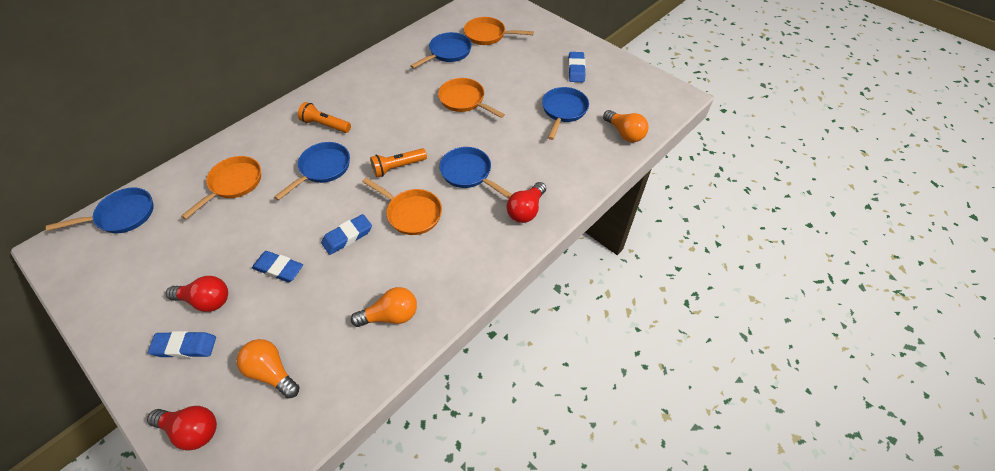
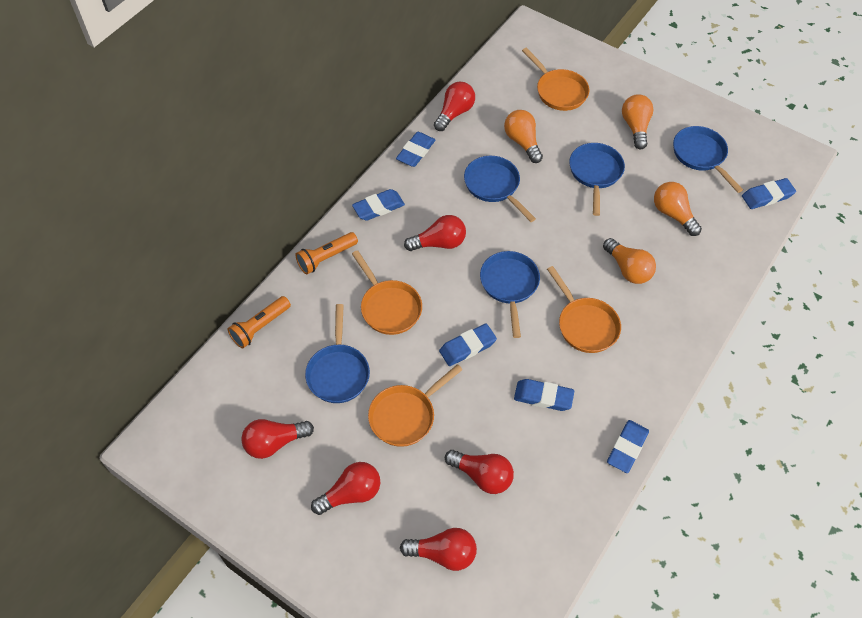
blue eraser: [148,331,216,358] [252,251,303,282] [321,214,372,255] [568,52,586,82] = 4 -> [352,189,405,221] [396,132,435,167] [439,324,497,366] [514,379,574,411] [607,420,649,473] [742,178,796,209] = 6
orange light bulb: [237,339,300,399] [351,287,417,327] [603,110,648,142] = 3 -> [504,110,543,163] [603,238,656,284] [622,94,654,150] [654,182,702,236] = 4
red light bulb: [147,406,217,451] [166,276,228,312] [506,182,546,223] = 3 -> [241,419,314,459] [311,462,380,515] [400,528,477,571] [404,215,466,251] [434,82,475,131] [445,450,514,494] = 6

